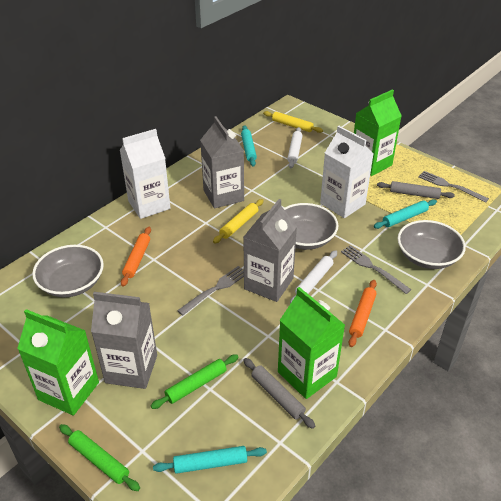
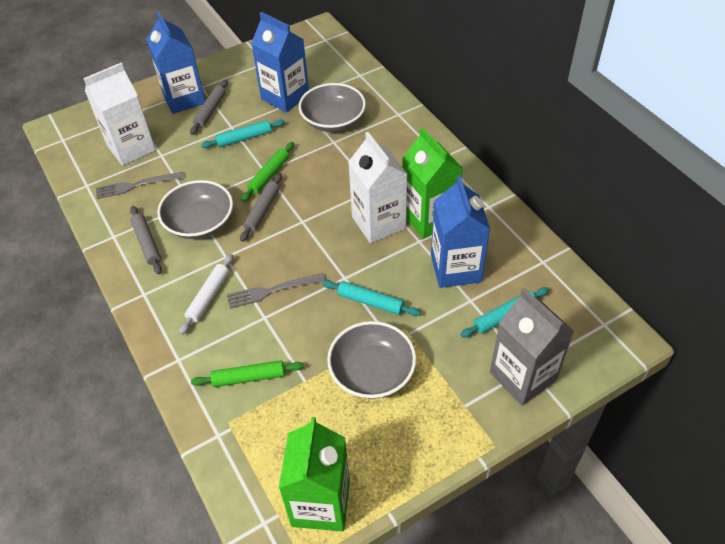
blue carton: none = 0 -> [146,11,205,114] [251,12,309,113] [431,175,490,288] = 3
green carton: [17,309,99,415] [278,287,345,399] [354,90,402,176] = 3 -> [279,417,350,531] [402,127,463,239] = 2
grey carton: [91,292,157,389] [200,116,244,208] [243,199,297,302] = 3 -> [490,288,574,406] = 1
grey fork: [177,266,244,315] [341,245,411,294] [418,171,489,203] = 3 -> [96,172,184,199] [227,273,325,309] = 2
grey rolling pin: [243,358,315,429] [377,181,455,199] = 2 -> [130,206,162,274] [190,80,228,135] [240,173,282,242] = 3
orange rolling pin: [121,227,151,287] [349,280,377,347] = 2 -> none = 0
white rolling pin: [287,127,302,168] [290,250,337,304] = 2 -> [179,254,233,335] = 1
yellow rolling pin: [213,199,264,244] [263,111,323,133] = 2 -> none = 0

